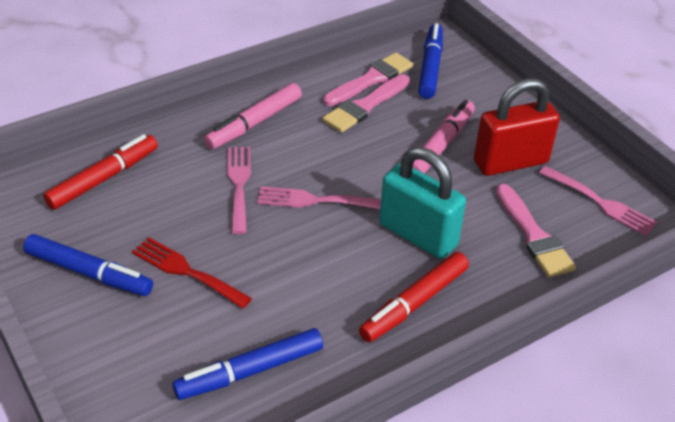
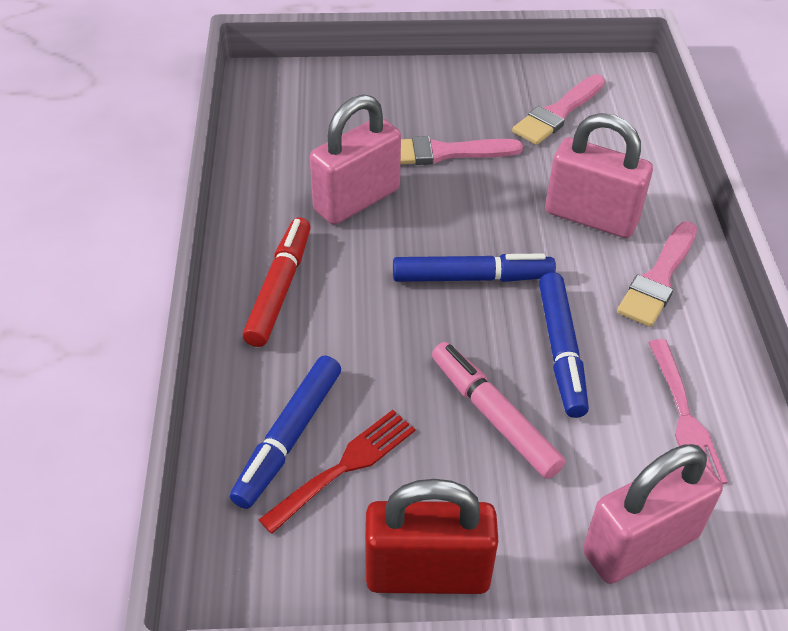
pink fork: [227,147,251,234] [257,186,381,209] [539,166,658,236] = 3 -> [648,339,728,484] = 1
pink marker: [204,83,302,149] [413,100,475,174] = 2 -> [432,342,565,479] = 1
pink padlock: none = 0 -> [310,94,401,225] [545,113,653,238] [583,444,723,584] = 3
red marker: [43,134,158,210] [359,252,469,342] = 2 -> [243,217,311,347] = 1
turquoise padlock: [379,147,466,259] = 1 -> none = 0

